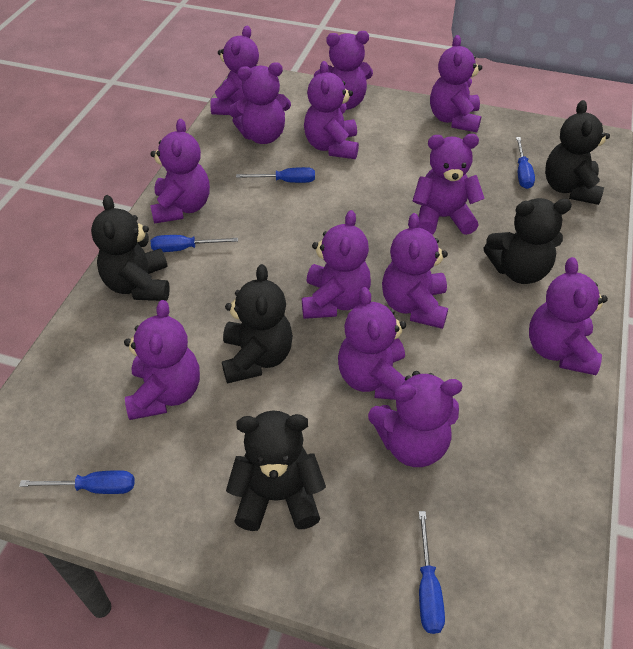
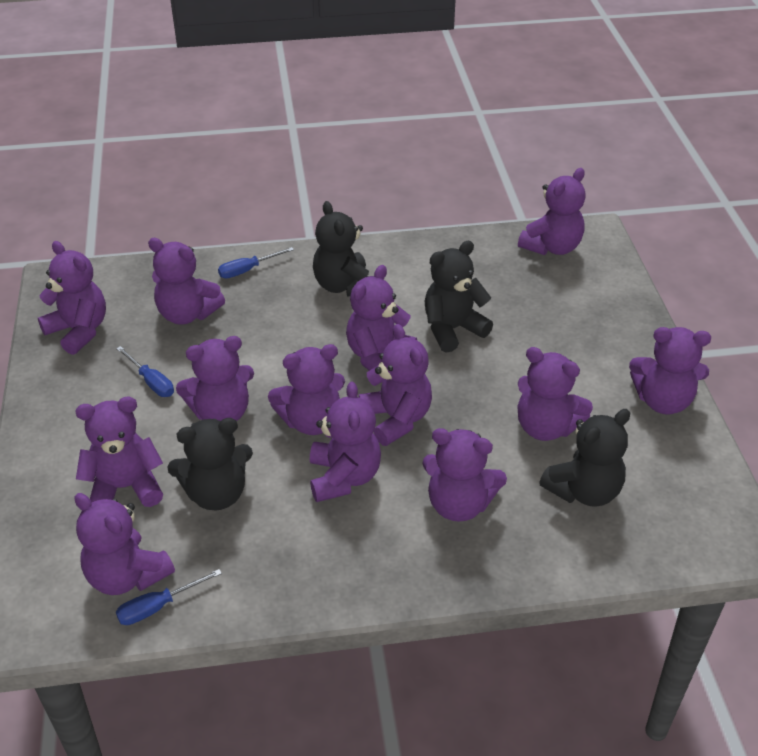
black teddy bear: [91,195,170,301] [222,264,293,384] [226,410,326,531] [483,198,572,284] [545,100,610,205] = 5 -> [167,418,253,510] [313,201,369,297] [424,241,493,353] [539,409,630,507] = 4
blue screwdriver: [19,470,134,494] [151,235,238,252] [236,167,315,183] [419,511,445,634] [516,137,535,189] = 5 -> [116,346,174,397] [116,569,222,625] [218,247,294,278] = 3

